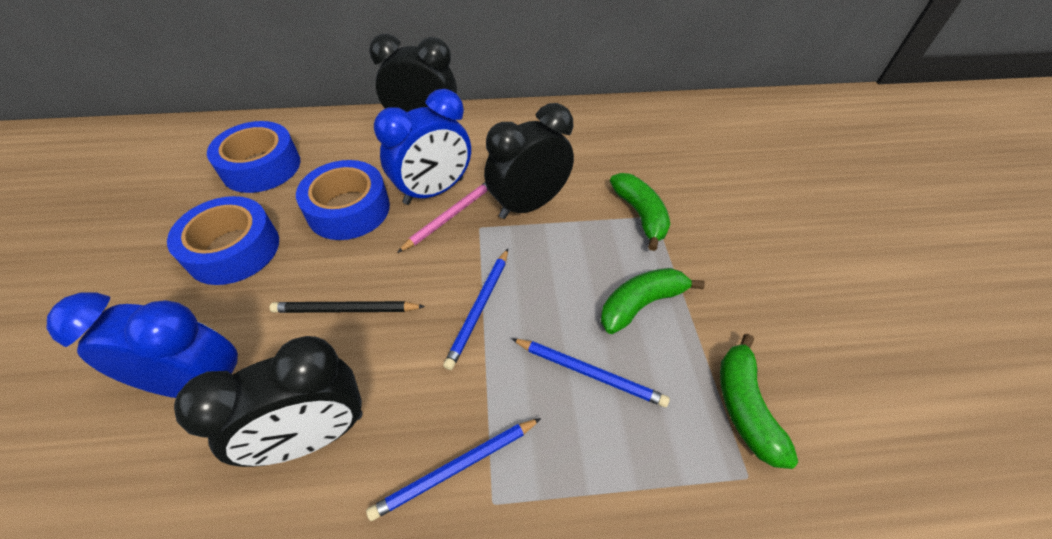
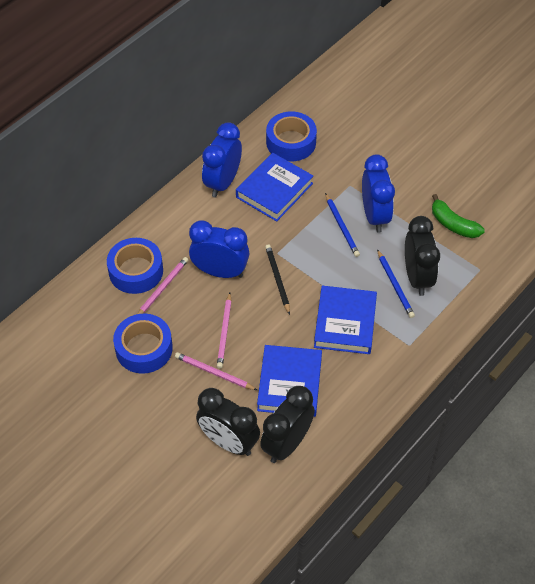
blue book: none = 0 -> [236,153,313,222] [257,345,322,417] [314,286,377,354] = 3
blue clock: [47,292,238,398] [374,89,471,205] = 2 -> [189,220,250,278] [202,122,242,198] [362,154,395,233] = 3
blue pencil: [366,418,541,521] [443,249,508,370] [511,338,670,407] = 3 -> [325,193,360,257] [377,249,415,318] = 2
green banana: [601,268,705,334] [610,173,670,251] [720,334,798,469] = 3 -> [432,194,485,238] = 1
pink pencil: [397,182,488,253] = 1 -> [137,257,188,314] [175,352,257,390] [217,292,232,369] = 3

